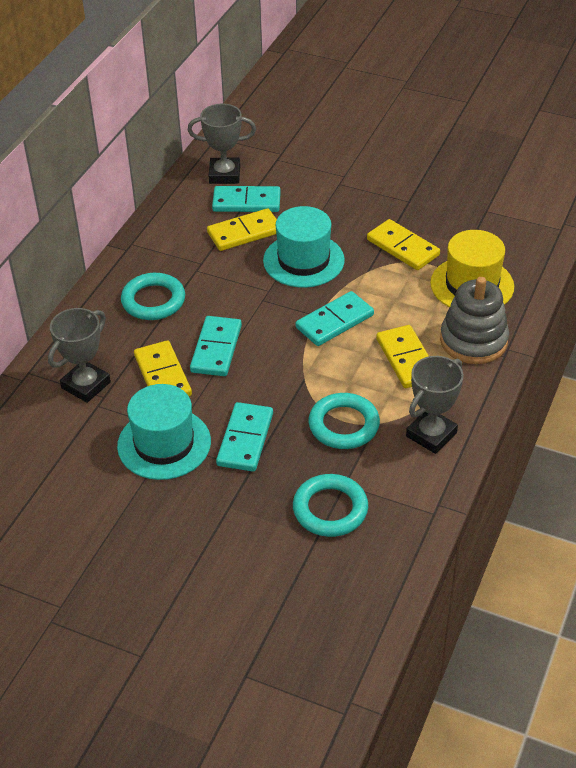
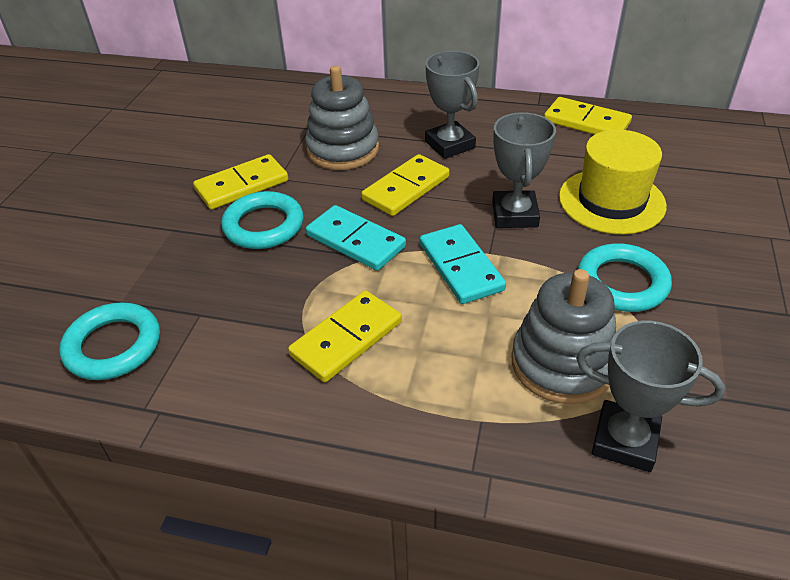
grey stacking toy: [440,277,509,364] = 1 -> [305,65,379,170] [511,269,616,404] = 2
turquoise domino: [190,316,242,376] [212,186,281,212] [216,402,273,472] [296,291,374,346] = 4 -> [306,205,406,271] [420,224,506,304] = 2
turquoise hat: [117,384,211,480] [263,206,345,288] = 2 -> none = 0

